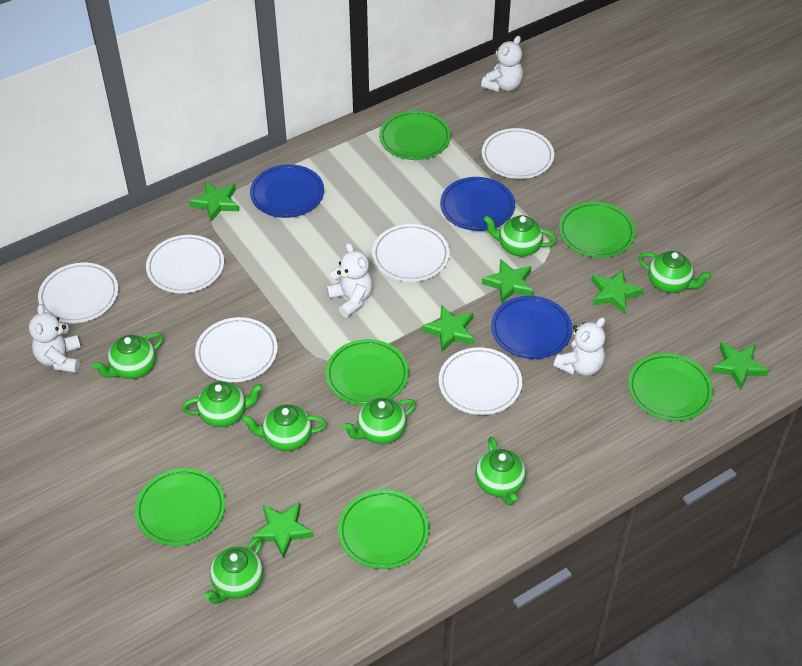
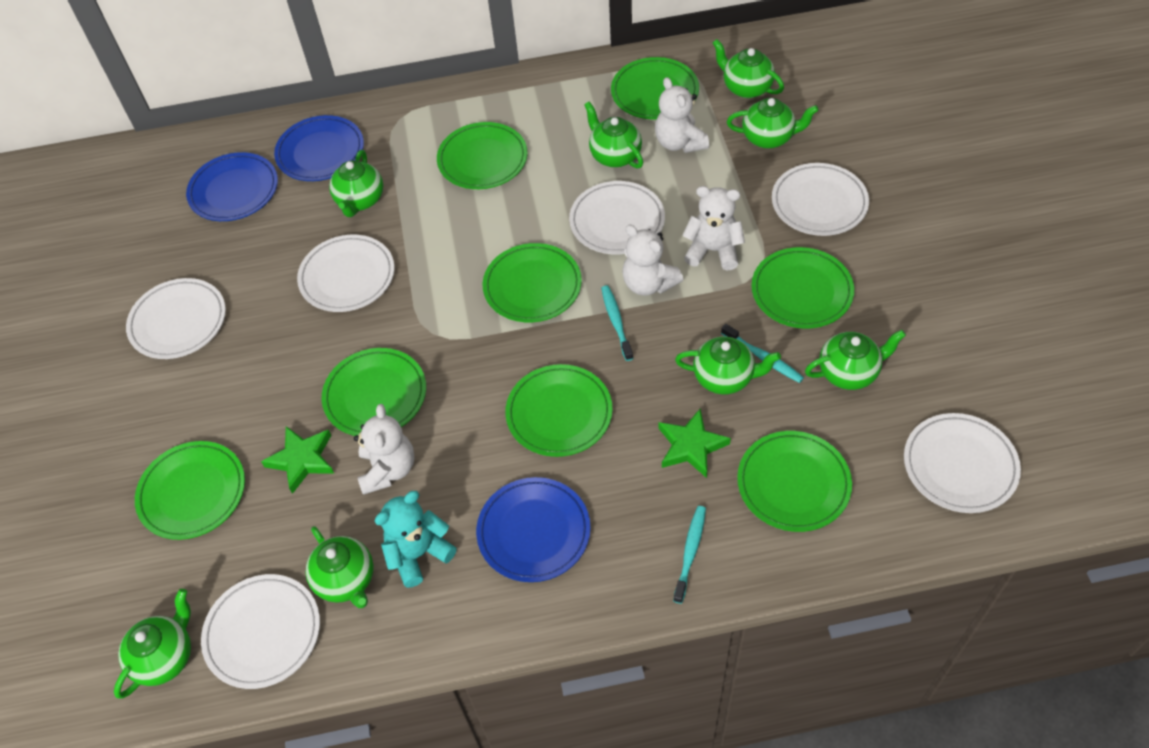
green plate: [135,468,225,546] [325,339,409,406] [338,490,429,569] [379,111,451,160] [559,202,636,258] [628,353,713,421] = 6 -> [135,441,245,540] [322,348,426,436] [437,122,528,189] [482,243,582,322] [505,364,613,457] [611,57,699,119] [737,431,852,532] [752,247,854,329] = 8
green star: [189,182,239,221] [252,502,314,558] [422,305,474,352] [482,259,533,303] [591,269,644,314] [711,342,769,390] = 6 -> [261,426,334,494] [658,409,731,478] = 2
turquoise teddy bear: none = 0 -> [374,491,457,588] = 1
turquoise toothbrush: none = 0 -> [601,285,633,361] [673,506,706,604] [721,324,804,383] = 3

